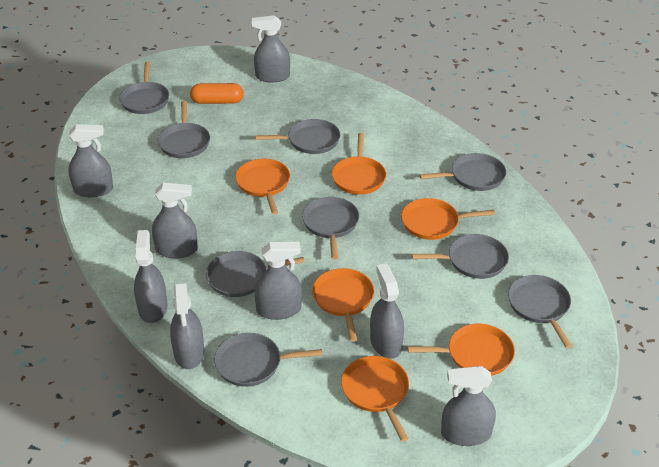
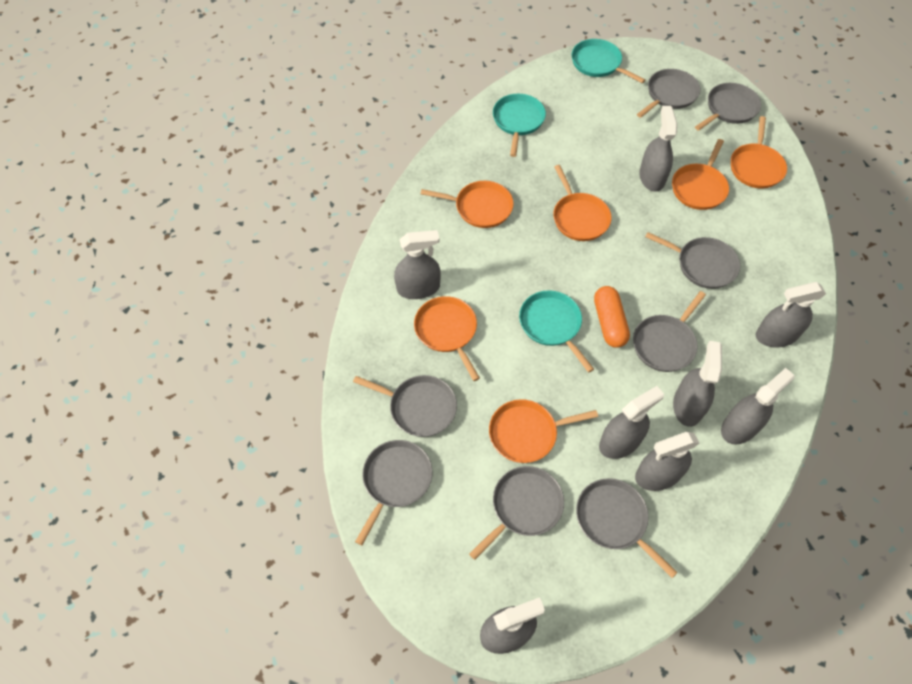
grey pan: [119,62,169,114] [158,101,210,158] [206,251,305,297] [214,333,322,387] [255,119,340,154] [302,197,359,259] [412,234,509,279] [419,153,506,191] [508,275,572,349] = 9 -> [353,375,457,437] [355,440,432,545] [469,466,564,560] [576,478,678,578] [633,291,706,372] [637,69,700,118] [645,232,740,289] [695,83,761,131] = 8
turquoise pan: none = 0 -> [493,94,546,157] [519,290,594,373] [572,39,645,83] = 3

